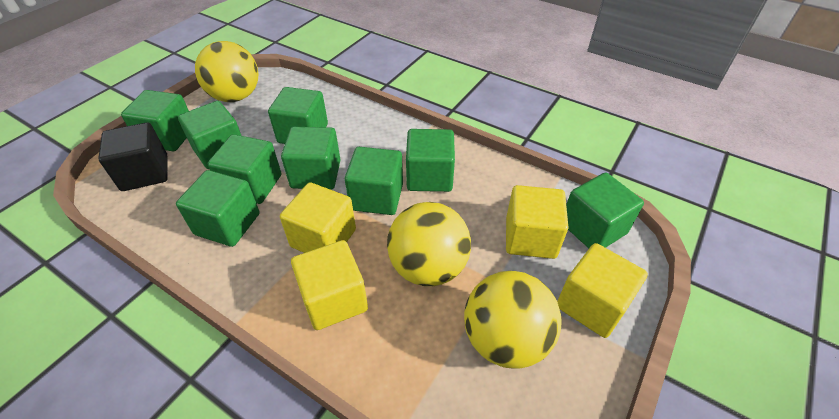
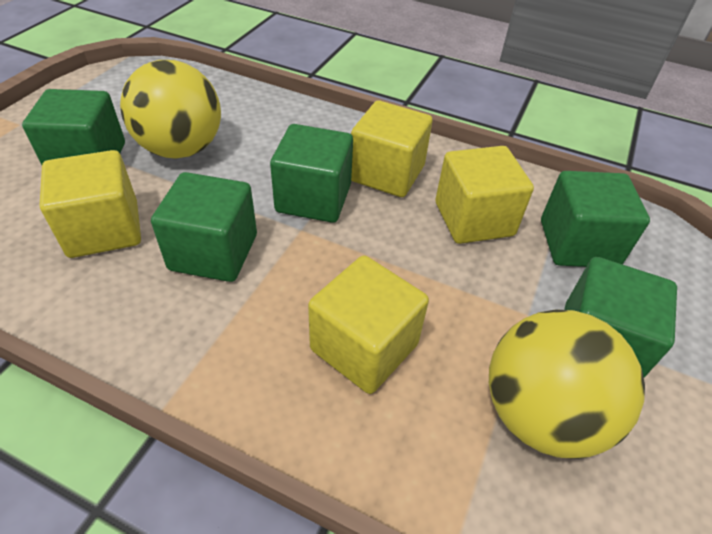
black cube: [98,123,168,191] = 1 -> none = 0
green cube: [121,90,189,151] [176,170,260,247] [178,101,242,169] [207,134,281,204] [268,87,328,144] [281,127,341,190] [345,147,403,215] [406,129,455,192] [566,173,644,248] = 9 -> [22,89,125,165] [151,172,257,282] [270,124,353,223] [541,171,650,267] [564,257,677,378] = 5
yellow ball: [195,41,259,102] [387,202,471,286] [464,271,562,369] = 3 -> [120,60,221,159] [489,309,645,459] = 2

